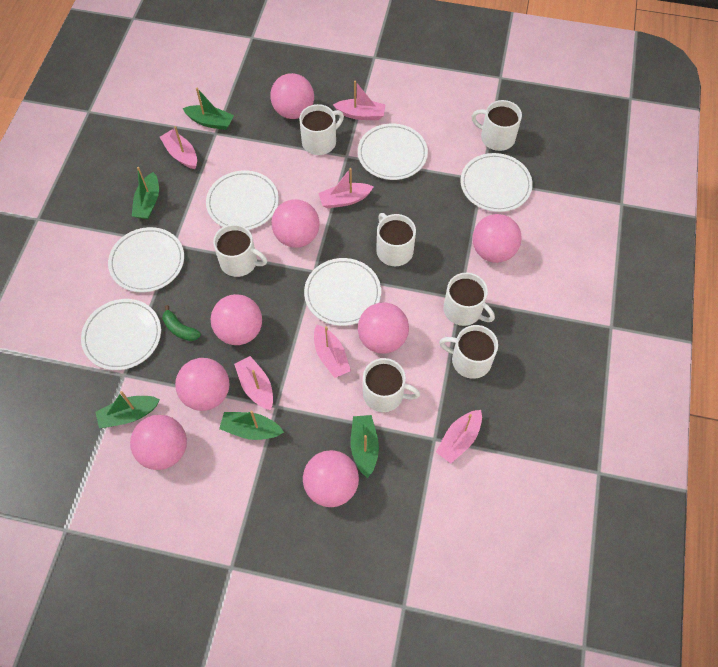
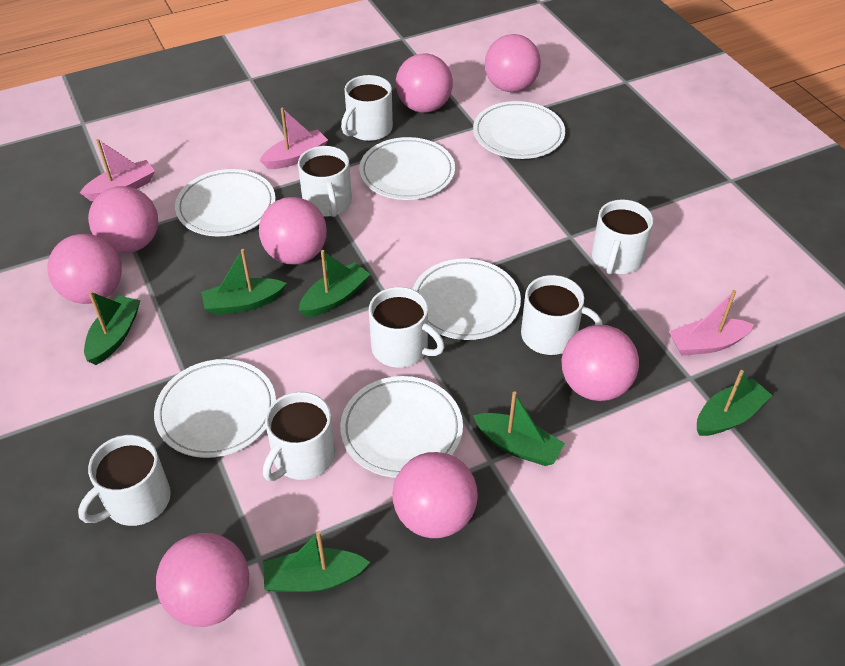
green banana: [162,305,201,341] = 1 -> none = 0
green boat: [96,391,160,428] [132,167,159,219] [183,88,234,130] [219,411,284,440] [351,415,379,478] = 5 -> [84,291,140,365] [201,249,286,315] [264,531,370,592] [299,250,370,317] [473,391,565,466] [697,370,772,436] = 6
pink boat: [160,126,197,169] [234,356,273,410] [314,325,351,378] [318,168,373,208] [333,81,386,120] [436,410,482,463] = 6 -> [80,139,155,201] [260,108,328,169] [669,290,754,356] = 3

